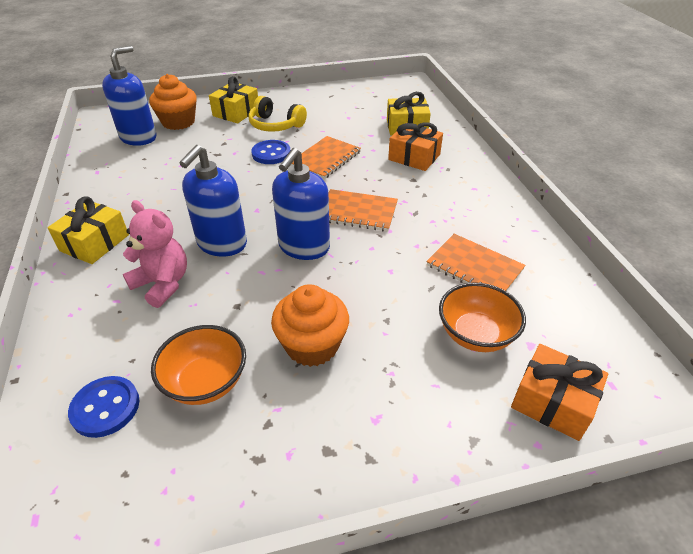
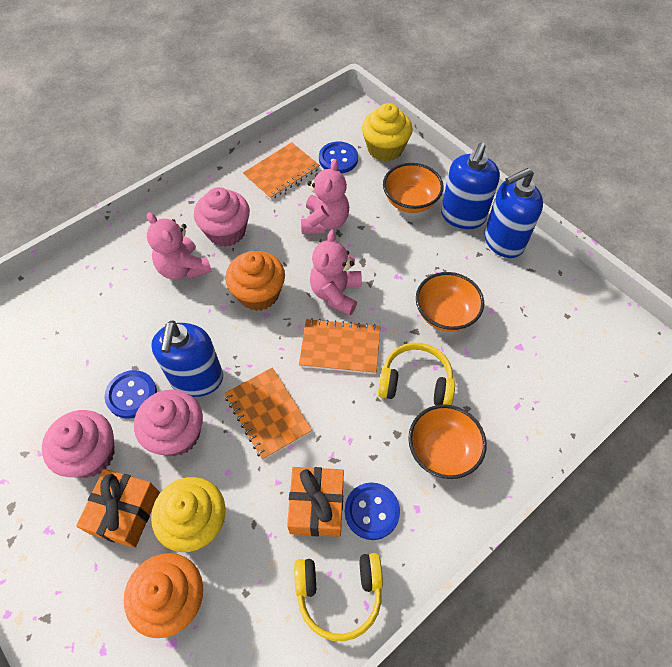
blue button: [68,376,140,438] [251,140,290,164] = 2 -> [105,370,157,419] [319,142,358,174] [345,482,400,540] = 3
orange bowl: [151,325,246,405] [439,282,526,352] = 2 -> [383,163,444,213] [408,405,487,479] [416,272,484,332] = 3
pink cupcake: none = 0 -> [42,410,115,478] [134,389,203,456] [194,187,250,247] = 3
pink teddy bear: [123,200,187,308] = 1 -> [147,212,212,280] [301,159,349,234] [310,230,362,315] = 3
yellow cupcake: none = 0 -> [151,477,226,552] [362,103,413,162] = 2
yellow gift: [48,196,129,264] [209,76,258,123] [387,92,431,135] = 3 -> none = 0
yellow headphones: [248,96,307,132] = 1 -> [294,553,383,641] [378,343,455,406] = 2

